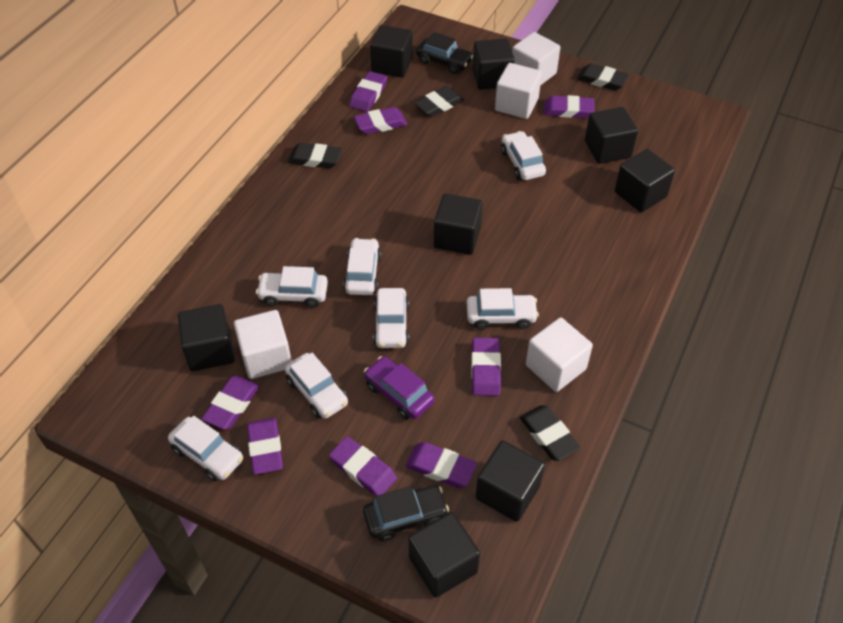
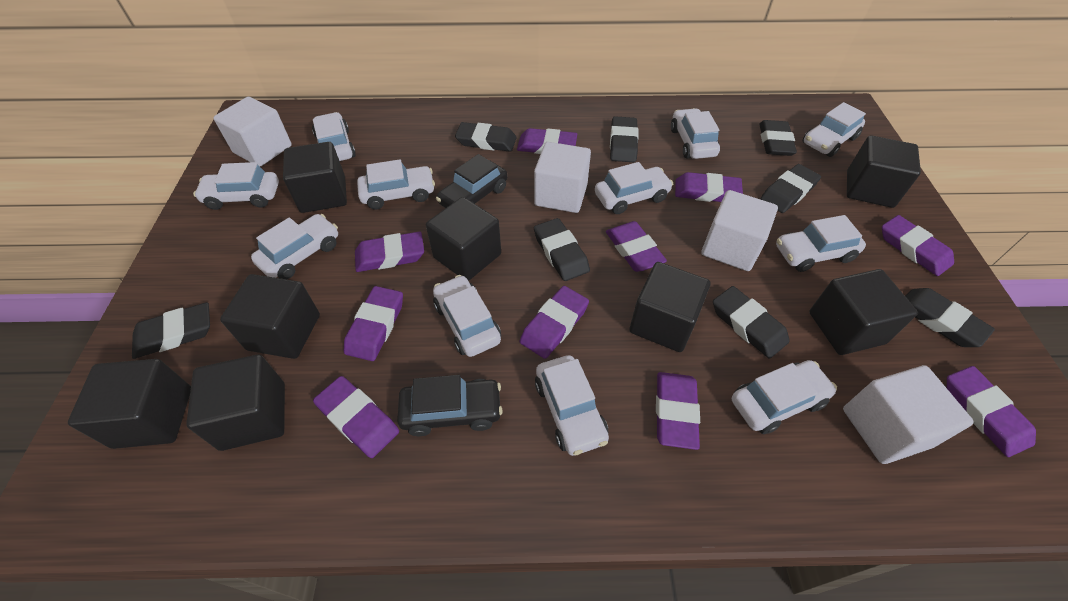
black eraser: [288,143,342,168] [414,86,464,117] [520,405,581,461] [577,63,629,91] = 4 -> [132,302,210,359] [455,122,517,152] [534,218,590,281] [610,116,639,162] [713,286,790,359] [759,120,797,156] [760,164,821,213] [905,288,995,347] = 8
purple car: [364,356,434,420] = 1 -> none = 0
purple eraser: [201,376,260,430] [247,418,283,475] [329,436,397,496] [349,71,387,112] [354,107,407,134] [405,442,477,488] [471,338,501,396] [544,95,595,118] = 8 -> [313,376,399,458] [344,286,403,361] [355,232,424,272] [517,128,577,154] [520,286,589,359] [606,221,667,272] [656,372,700,450] [675,172,743,202] [882,215,954,276] [947,366,1036,457] = 10
white car: [168,416,243,481] [256,266,328,308] [285,353,348,419] [343,238,381,295] [373,288,409,348] [467,288,539,330] [501,131,546,180] = 7 -> [193,162,279,210] [251,214,338,279] [312,112,356,161] [357,159,435,210] [433,275,501,357] [535,355,609,456] [595,162,673,214] [671,108,720,159] [732,360,837,434] [776,215,866,272] [803,102,866,157] = 11

